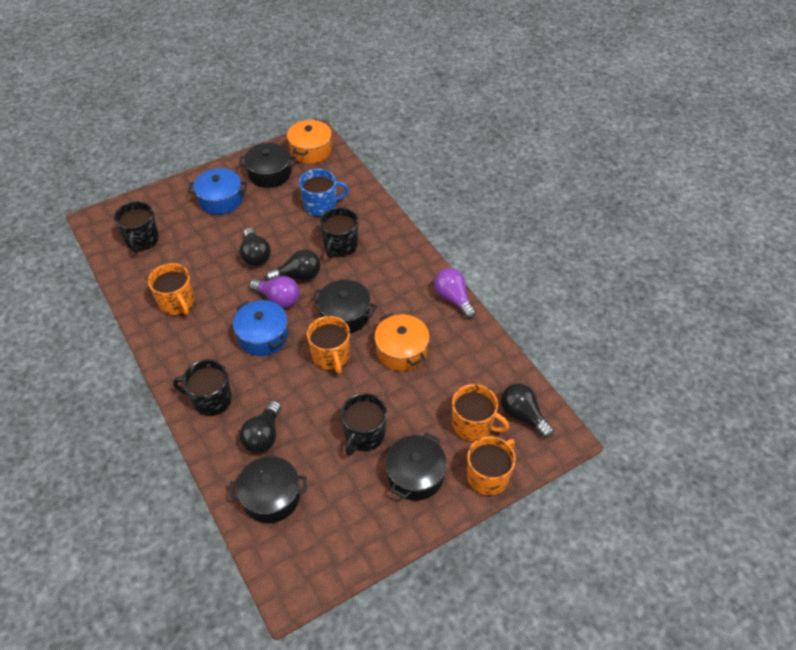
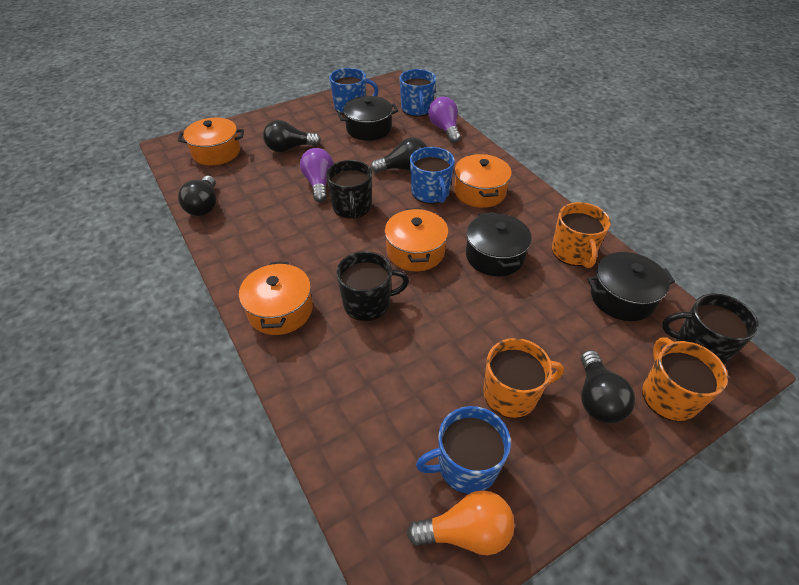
black mug: [114,201,159,253] [173,360,232,416] [320,207,358,258] [341,393,387,456] = 4 -> [326,160,372,219] [336,251,409,321] [662,293,759,364] = 3
black pot: [229,456,307,523] [239,143,296,188] [312,280,377,333] [385,432,447,500] = 4 -> [338,96,399,141] [466,212,532,276] [587,252,675,321] = 3
blue mug: [299,169,349,217] = 1 -> [329,68,378,112] [400,69,436,116] [410,147,455,204] [416,406,511,494] = 4
blue pot: [188,168,247,215] [233,300,288,356] = 2 -> none = 0
orange light bulb: none = 0 -> [407,490,515,555] = 1
orange mug: [148,263,194,316] [307,316,350,374] [452,384,509,442] [467,436,516,496] = 4 -> [483,338,564,418] [552,202,611,268] [642,337,728,422] = 3
orange pot: [287,119,332,164] [374,313,430,371] = 2 -> [178,118,244,165] [239,261,313,335] [384,208,448,271] [454,154,512,208] = 4

